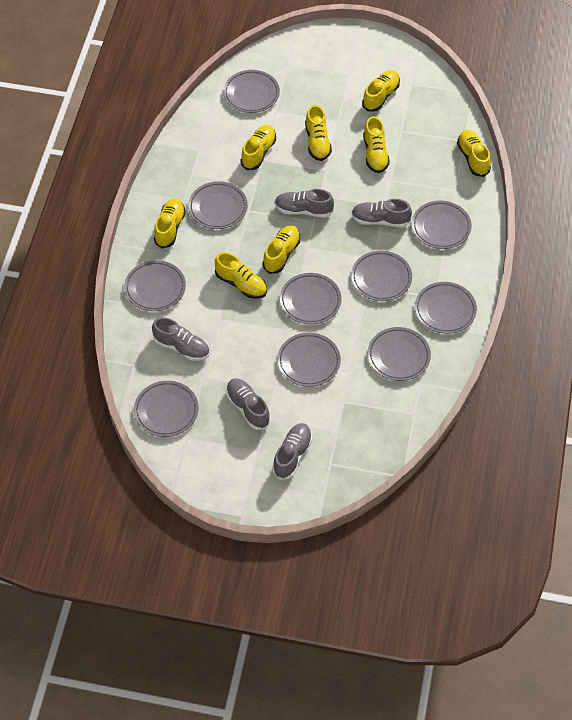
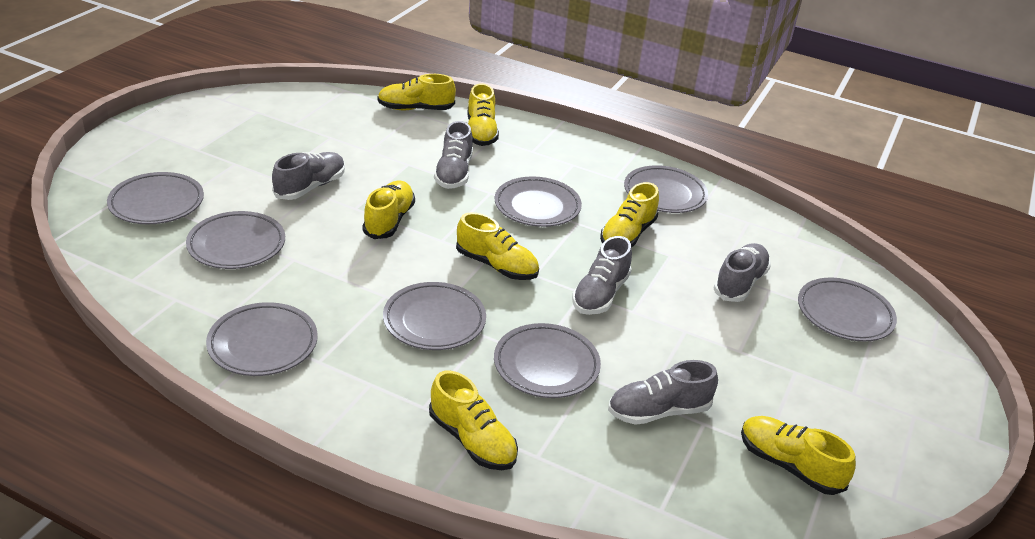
grey plate: [124,260,186,311] [134,381,199,437] [188,181,248,229] [223,70,280,113] [277,333,341,387] [280,273,341,324] [351,251,412,301] [368,327,431,381] [412,201,472,249] [415,282,477,334] = 10 -> [107,172,204,224] [186,211,285,269] [206,302,318,376] [383,282,486,350] [494,323,601,398] [495,176,582,227] [624,165,708,213] [798,278,897,342] = 8
yellow shoe: [154,198,186,249] [215,252,267,299] [241,125,276,170] [263,225,300,274] [305,105,332,161] [362,70,400,112] [363,116,390,173] [457,130,491,177] = 8 -> [362,181,415,239] [377,74,456,110] [429,371,518,470] [456,212,539,280] [467,83,499,146] [600,182,659,248] [741,416,856,495] = 7

